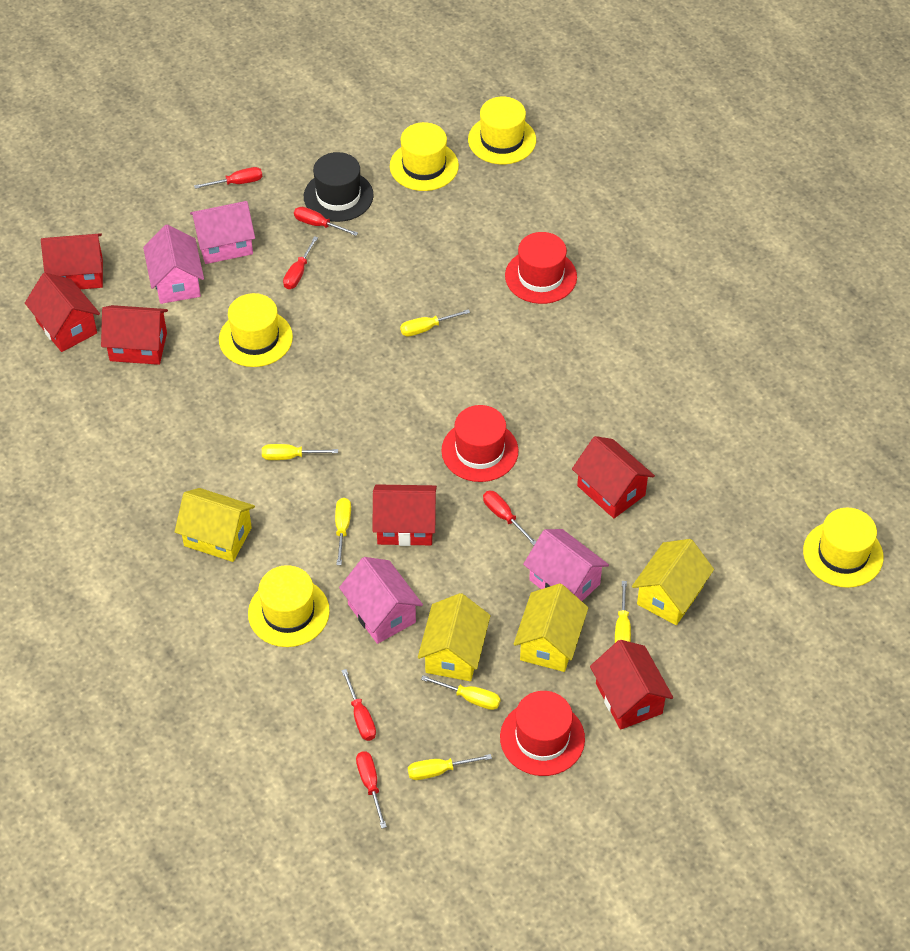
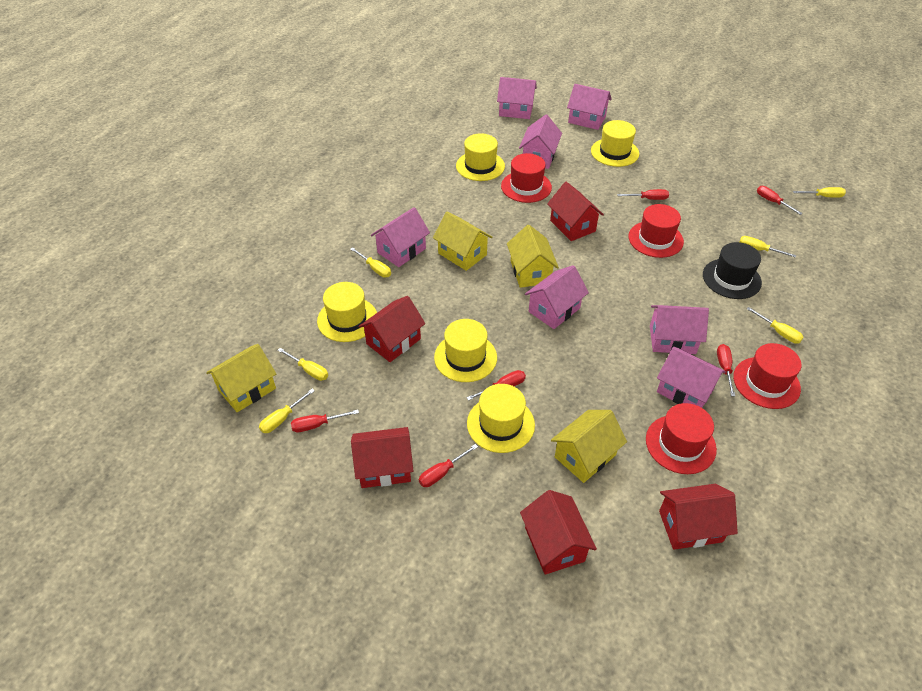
pink house: [143,225,204,304] [190,201,255,264] [339,557,423,644] [523,529,609,601] = 4 -> [371,207,430,267] [497,77,537,119] [519,114,562,169] [525,265,589,329] [567,84,612,130] [650,305,709,354] [657,347,726,408] = 7
red hat: [441,405,518,482] [500,691,585,776] [505,232,577,304] = 3 -> [501,153,552,203] [629,204,684,258] [646,403,717,474] [733,343,802,409] = 4
red house: [25,273,100,352] [41,233,103,289] [101,305,168,365] [373,484,437,546] [572,436,655,518] [590,640,673,730] = 6 -> [351,427,413,488] [359,296,425,362] [520,490,597,575] [547,182,604,241] [659,484,738,550] = 5

